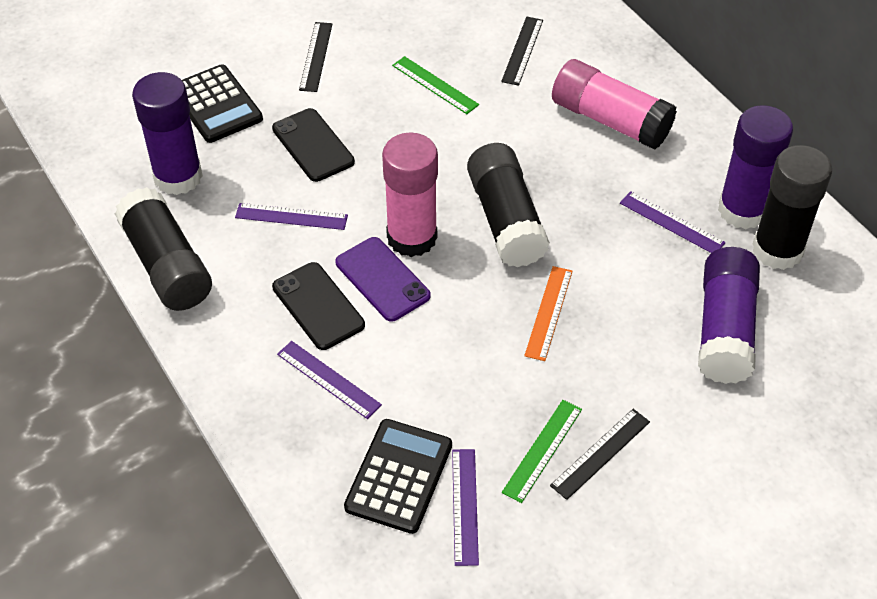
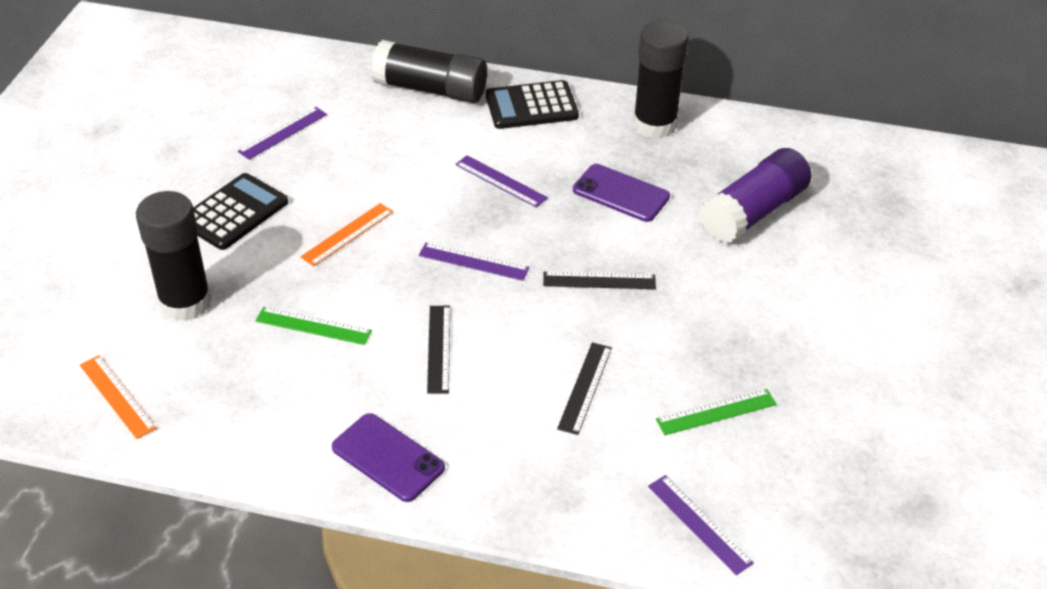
black phone: [272,108,355,182] [272,262,365,350] = 2 -> none = 0
orange ruler: [524,266,573,361] = 1 -> [80,355,156,439] [300,203,393,267] = 2
pink glue stick: [382,133,438,257] [552,59,677,150] = 2 -> none = 0
purple glue stick: [132,72,203,195] [698,247,760,384] [718,105,793,229] = 3 -> [699,148,812,243] = 1
purple phone: [335,237,431,322] = 1 -> [332,413,445,502] [573,164,670,222] = 2

